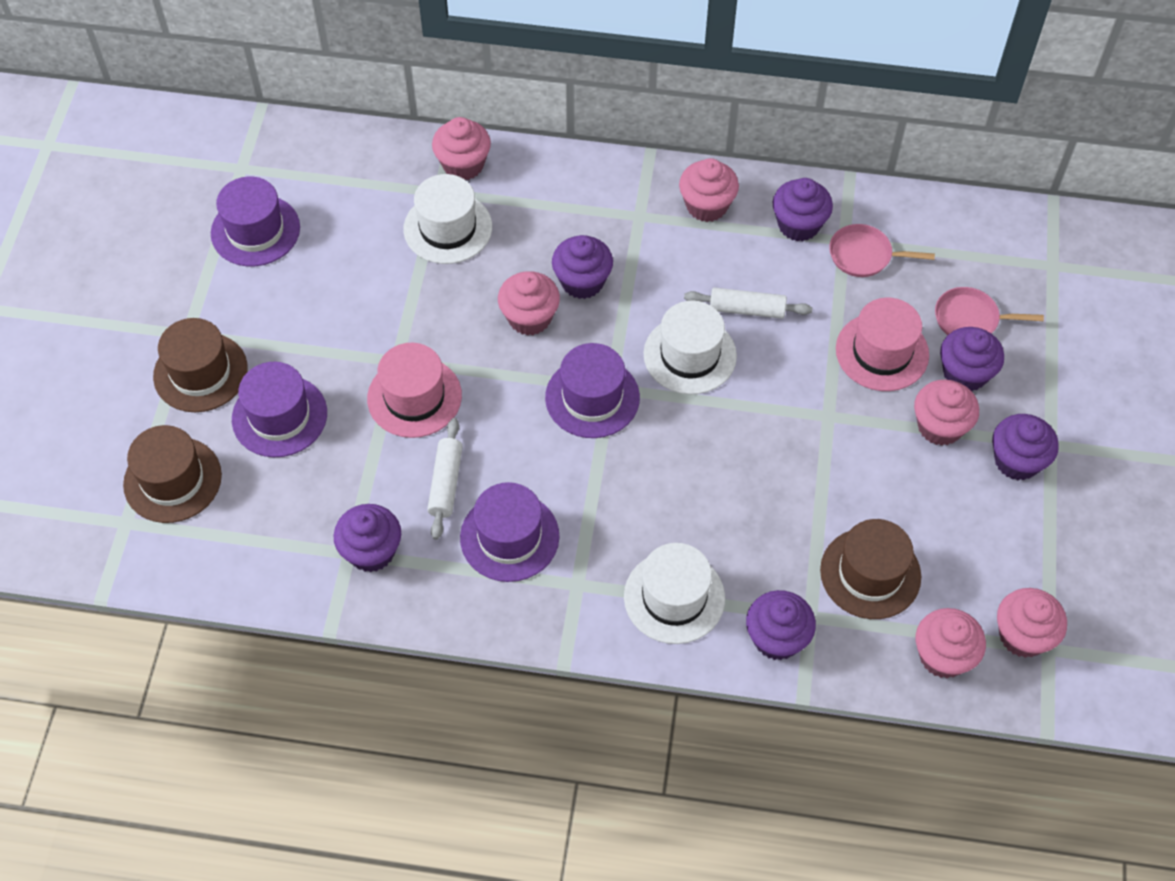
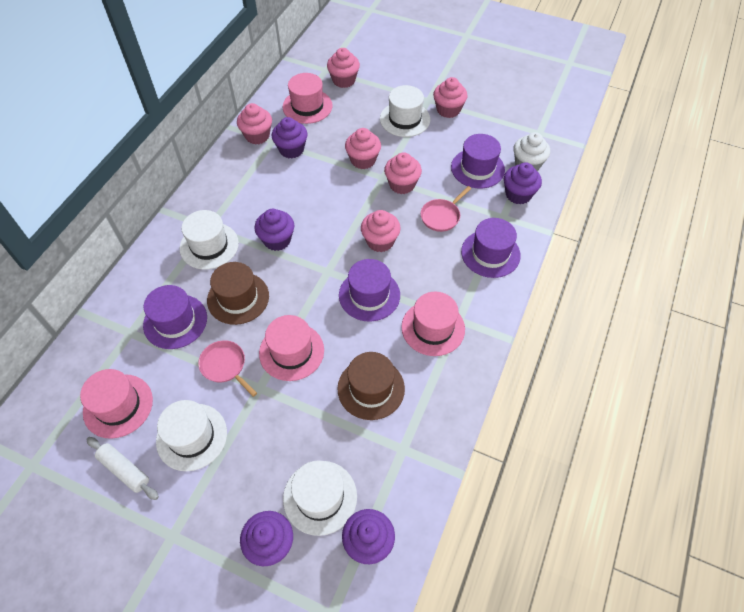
brown hat: [123,425,222,523] [153,318,248,412] [820,519,921,619] = 3 -> [207,262,269,325] [337,352,405,420] = 2
pink hat: [367,343,462,438] [836,298,929,391] = 2 -> [80,369,153,439] [259,315,324,381] [283,73,332,124] [401,292,465,356] = 4
purple cupcake: [334,504,401,572] [552,235,613,299] [746,590,816,660] [773,178,833,242] [940,327,1004,391] [992,414,1059,480] = 6 -> [240,511,293,566] [254,209,294,251] [272,117,307,158] [342,509,395,564] [504,163,542,204] = 5
white cupcake: none = 0 -> [513,132,550,171] = 1
white hat: [403,174,492,264] [624,543,725,644] [643,301,737,395] = 3 -> [156,400,227,471] [180,210,239,270] [283,460,357,536] [380,85,430,137] = 4
white rolling pin: [427,418,463,540] [684,288,812,319] = 2 -> [86,437,159,500] = 1

